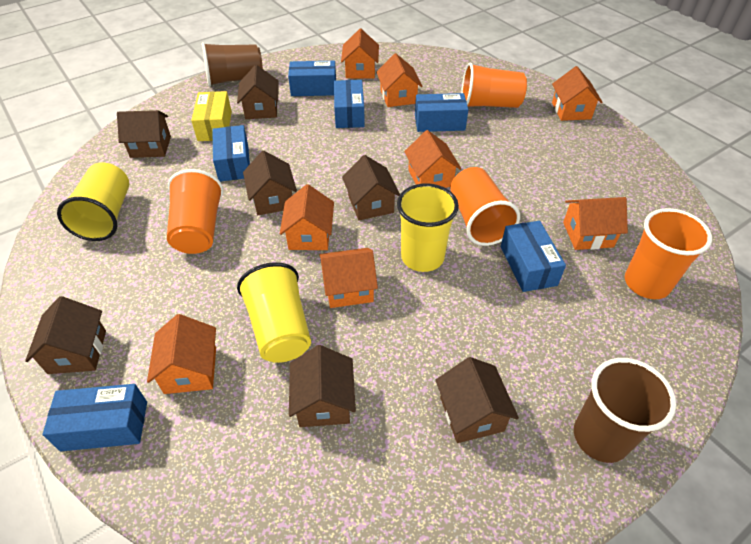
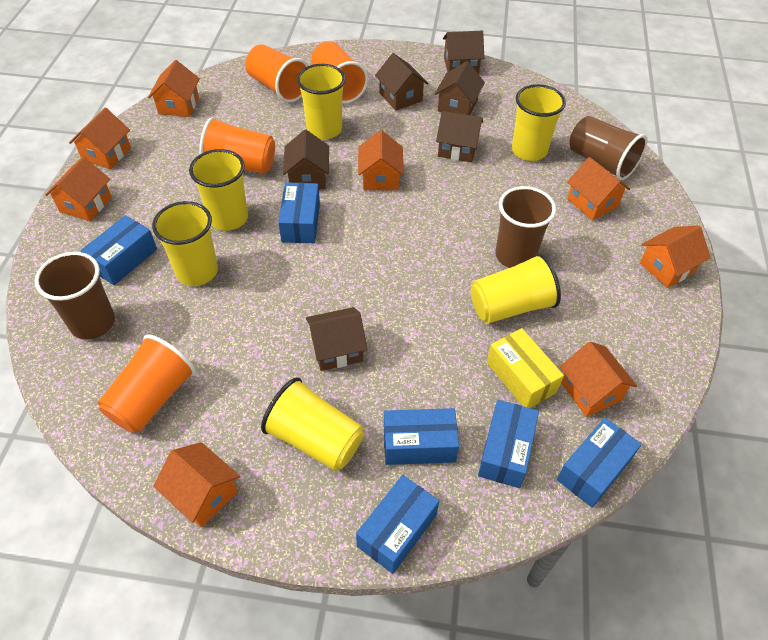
brown cup: [202,42,263,87] [574,358,677,463] = 2 -> [35,252,115,340] [495,186,556,268] [570,116,648,180] = 3
brown house: [25,296,106,374] [117,110,171,158] [237,65,279,119] [243,151,297,215] [289,345,356,427] [342,155,400,220] [436,357,519,443] = 7 -> [283,130,329,189] [306,307,368,371] [375,53,428,110] [435,61,485,115] [436,111,483,162] [443,31,484,74] = 6
yellow cup: [57,162,129,241] [237,262,311,363] [397,183,459,272] = 3 -> [152,201,218,286] [189,149,248,231] [261,377,364,471] [297,64,346,139] [471,253,561,323] [512,84,566,161] = 6

